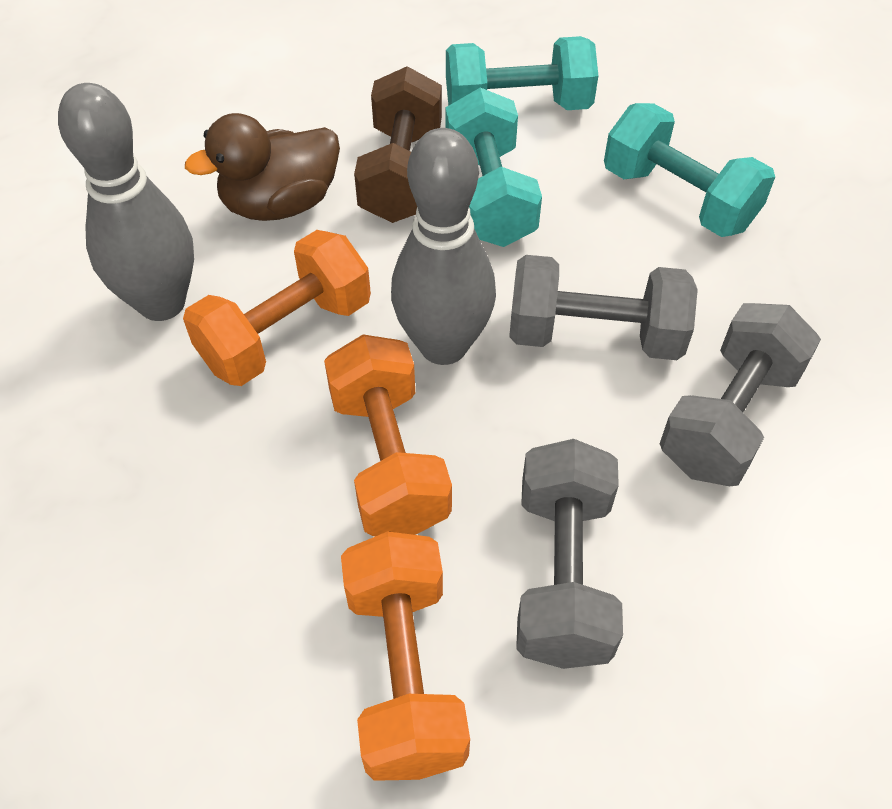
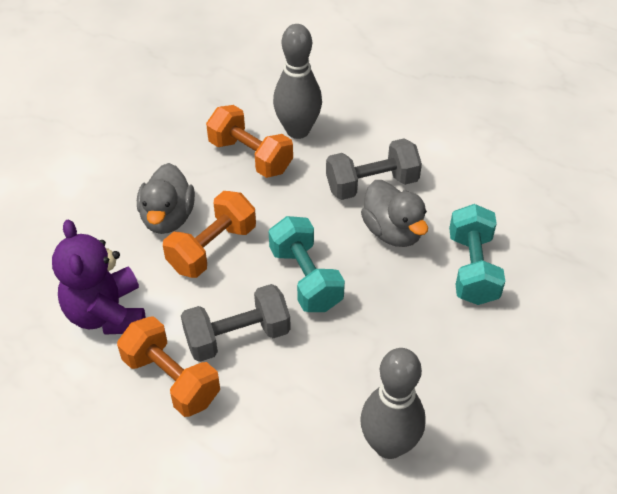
brown duck: [185,113,340,221] = 1 -> none = 0
brown dumbbell: [354,66,442,223] = 1 -> none = 0
grey duck: none = 0 -> [137,163,195,234] [361,180,428,247] = 2
grey dumbbell: [509,255,698,360] [516,439,623,669] [660,303,821,486] = 3 -> [181,284,291,362] [326,138,422,200] = 2
purple teddy bear: none = 0 -> [52,220,146,335] = 1
turquoise dumbbell: [445,87,542,247] [446,36,598,110] [604,103,775,237] = 3 -> [269,216,345,312] [449,204,505,305] = 2

